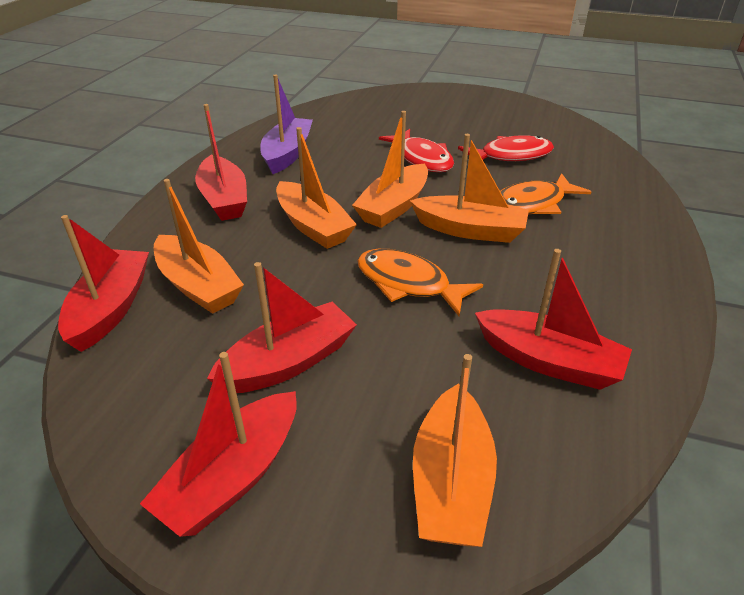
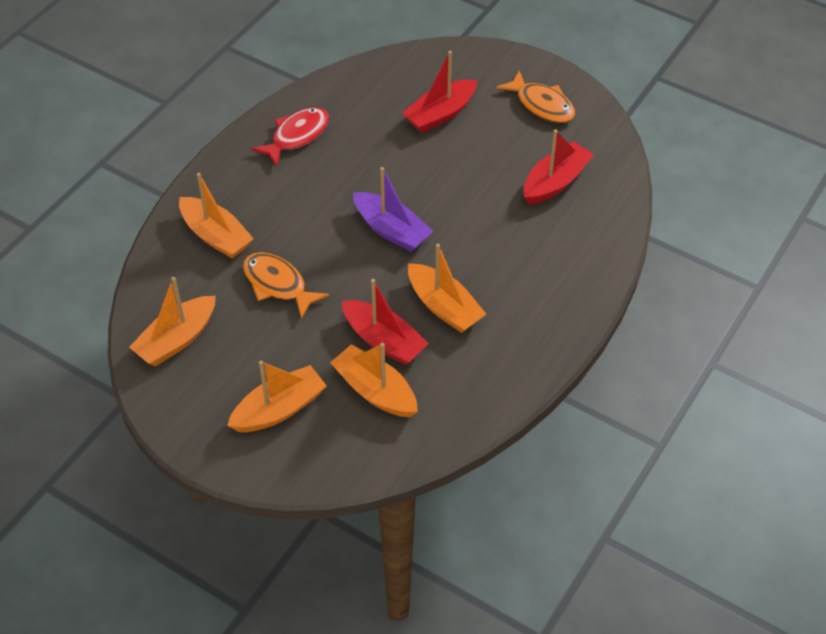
red boat: [58,215,149,352] [140,352,297,537] [195,104,247,221] [207,262,357,393] [475,249,632,390] = 5 -> [342,279,429,365] [402,51,477,133] [524,129,594,205] = 3
red fish: [379,129,454,172] [458,135,554,161] = 2 -> [251,107,329,167] = 1

